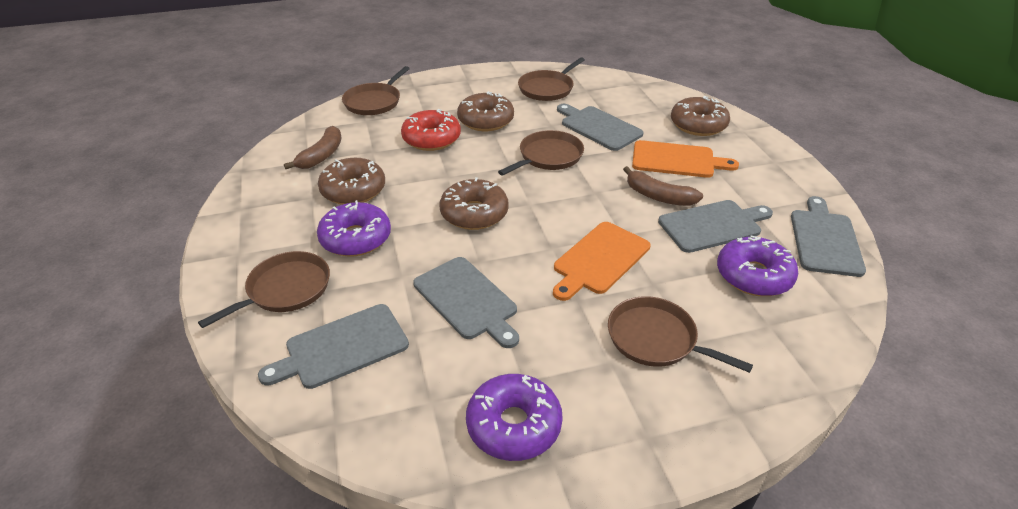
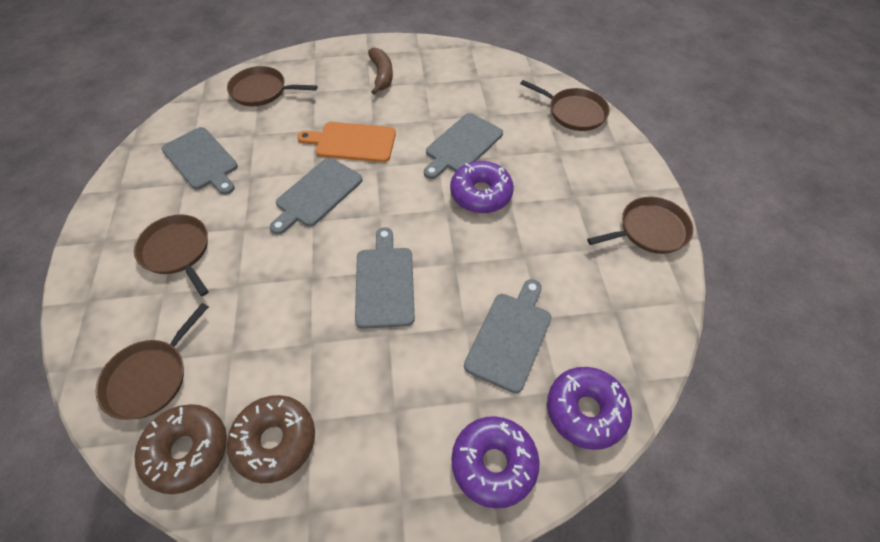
brown banana: [284,126,342,169] [623,166,703,206] = 2 -> [368,47,393,95] = 1
brown donut: [318,158,385,205] [439,177,509,230] [457,91,514,131] [671,96,730,136] = 4 -> [135,404,227,494] [227,395,315,483] = 2
orange cutting board: [553,222,651,301] [632,140,739,178] = 2 -> [297,122,396,162] = 1
red donut: [401,109,461,151] = 1 -> none = 0

